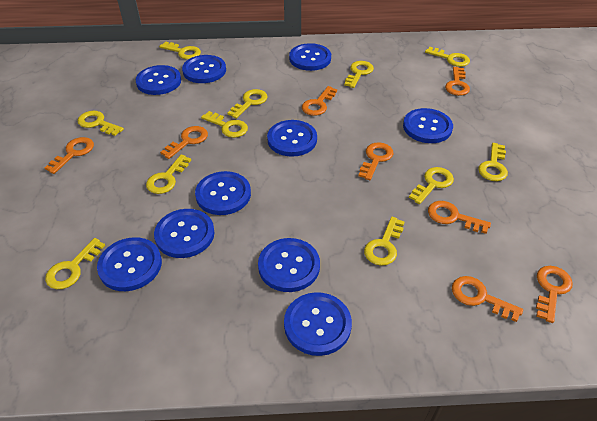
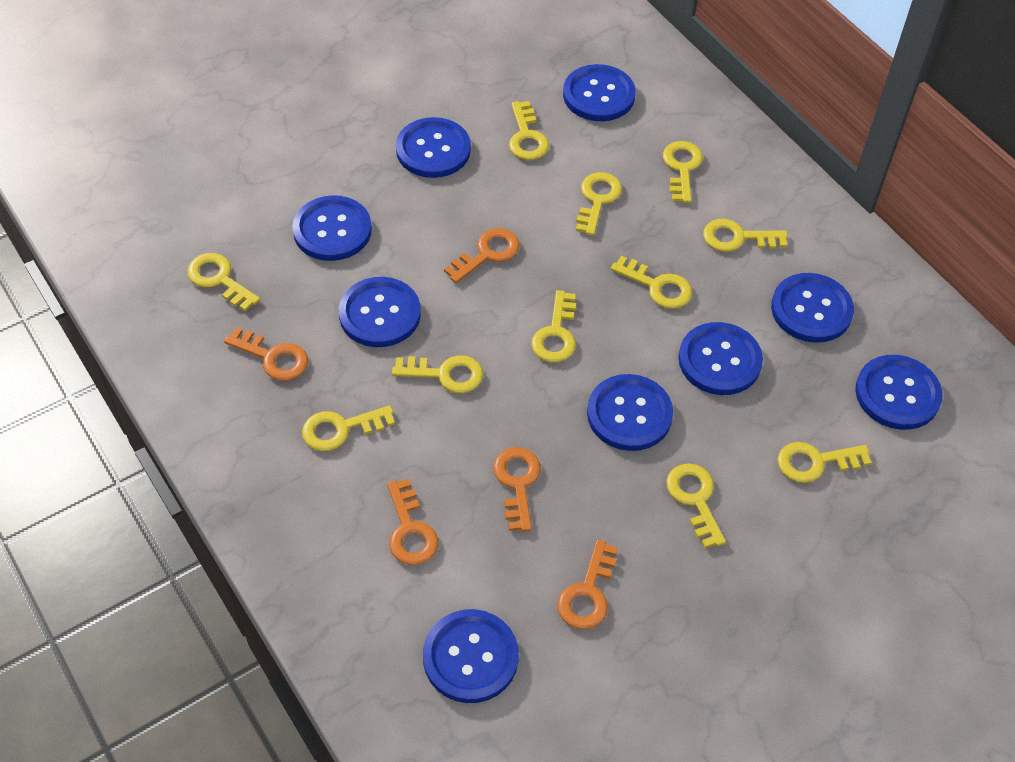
blue button: [97,237,162,291] [135,65,181,95] [154,209,214,258] [182,55,226,83] [195,171,251,215] [258,238,320,292] [267,120,317,157] [284,292,352,356] [289,43,331,71] [403,108,453,143] = 10 -> [292,195,372,261] [339,277,421,347] [396,117,471,178] [423,609,519,703] [563,64,636,121] [587,374,673,451] [679,322,763,395] [771,273,854,343] [855,355,943,430] = 9
orange key: [45,137,94,174] [160,126,208,159] [302,86,337,116] [358,142,393,180] [428,201,491,234] [445,67,470,96] [452,276,523,322] [536,266,573,323] = 8 -> [224,327,308,381] [387,479,438,565] [444,228,520,283] [493,447,541,532] [557,540,618,629] = 5

